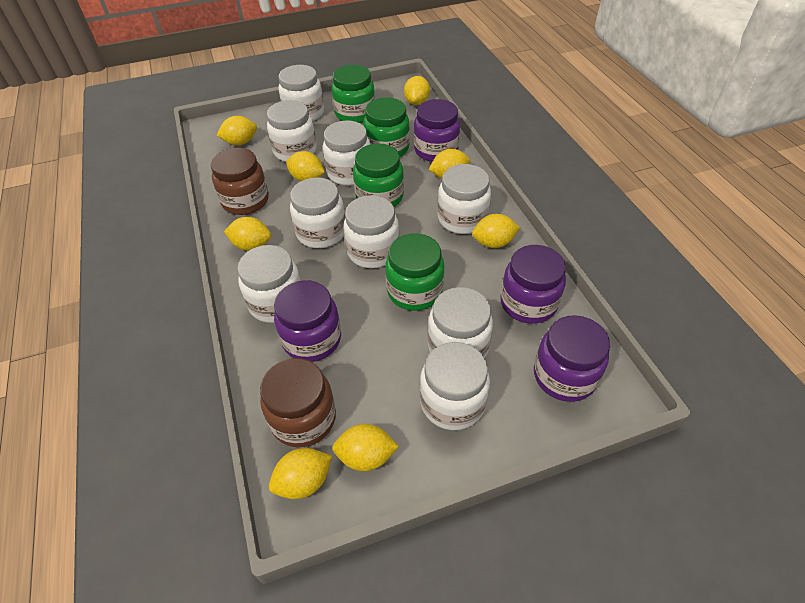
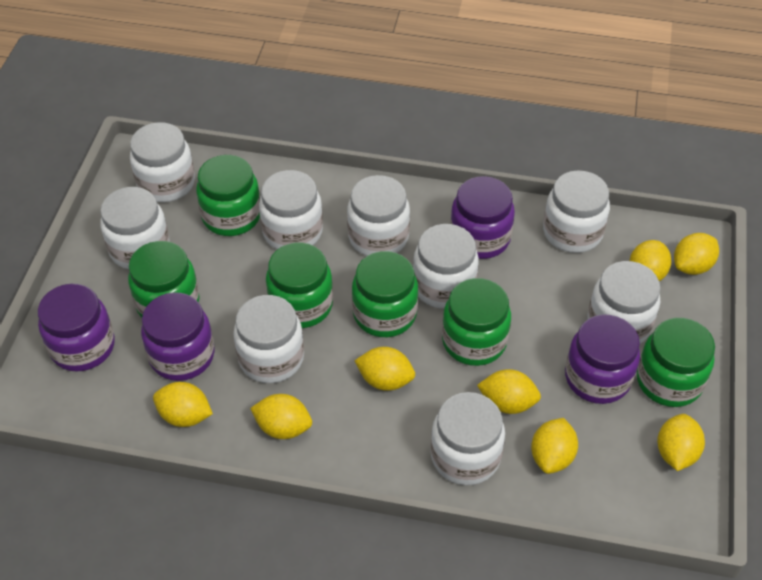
brown jar: [211,148,269,215] [260,358,336,447] = 2 -> none = 0
green jar: [332,65,375,123] [353,143,404,207] [363,97,410,157] [385,233,445,311] = 4 -> [128,241,200,318] [196,155,260,236] [266,243,333,328] [352,251,418,337] [442,278,511,366] [637,318,715,407] = 6

